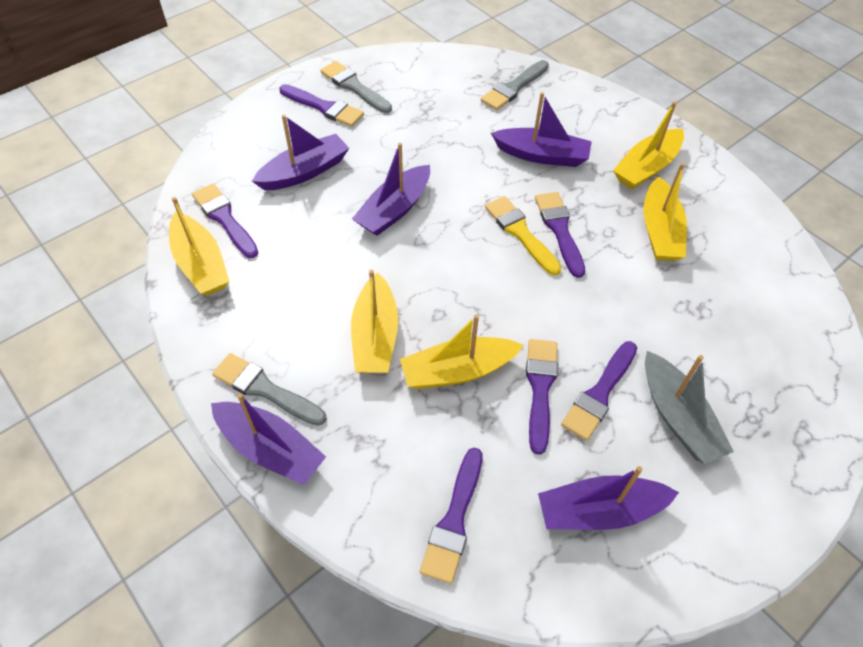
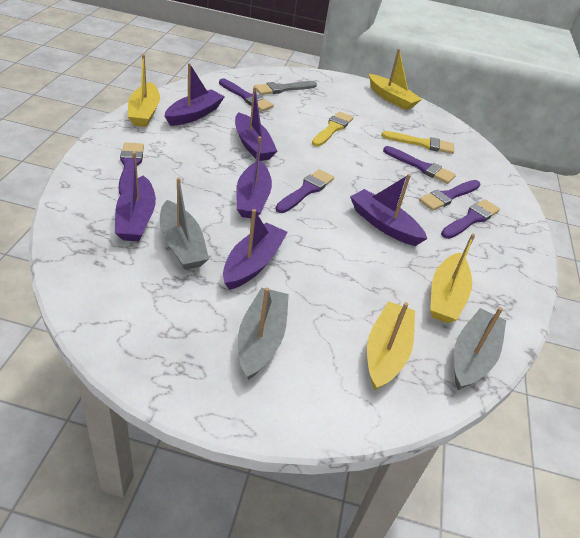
grey boat: [645,351,734,464] = 1 -> [160,177,209,270] [238,287,289,380] [454,307,506,390] = 3
grey brush: [212,353,327,426] [321,61,392,113] [481,60,549,110] = 3 -> [254,81,317,95] = 1
purple boat: [211,393,326,485] [252,115,349,190] [352,143,430,236] [491,92,592,167] [538,466,679,530] = 5 -> [115,152,156,242] [165,63,225,126] [223,209,288,290] [235,87,277,161] [236,136,272,218] [350,174,427,246] = 6
yellow boat: [169,197,230,295] [351,270,398,373] [400,314,523,389] [613,101,684,189] [644,163,687,261] = 5 -> [128,54,160,127] [367,301,415,390] [369,48,422,110] [430,233,475,323] = 4
yellow brush: [485,196,562,276] = 1 -> [312,111,353,147] [382,131,454,154] = 2

